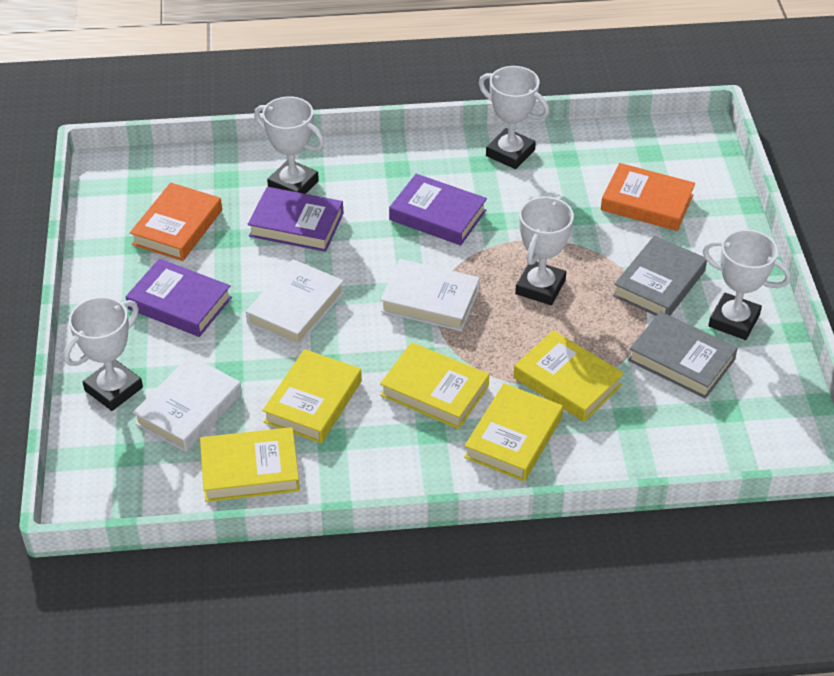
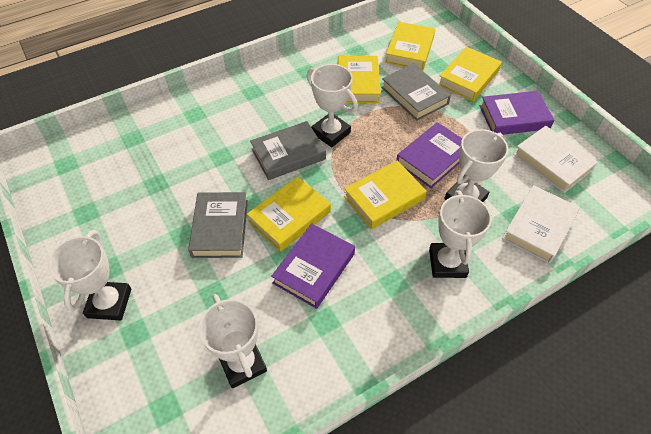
grey book: [613,235,707,316] [628,311,738,399] = 2 -> [188,192,248,258] [250,121,326,180] [381,63,451,121] = 3
orange book: [130,183,222,261] [601,163,695,231] = 2 -> none = 0
white book: [133,356,242,452] [246,259,344,346] [380,259,480,331] = 3 -> [502,185,580,263] [513,126,598,193] = 2

